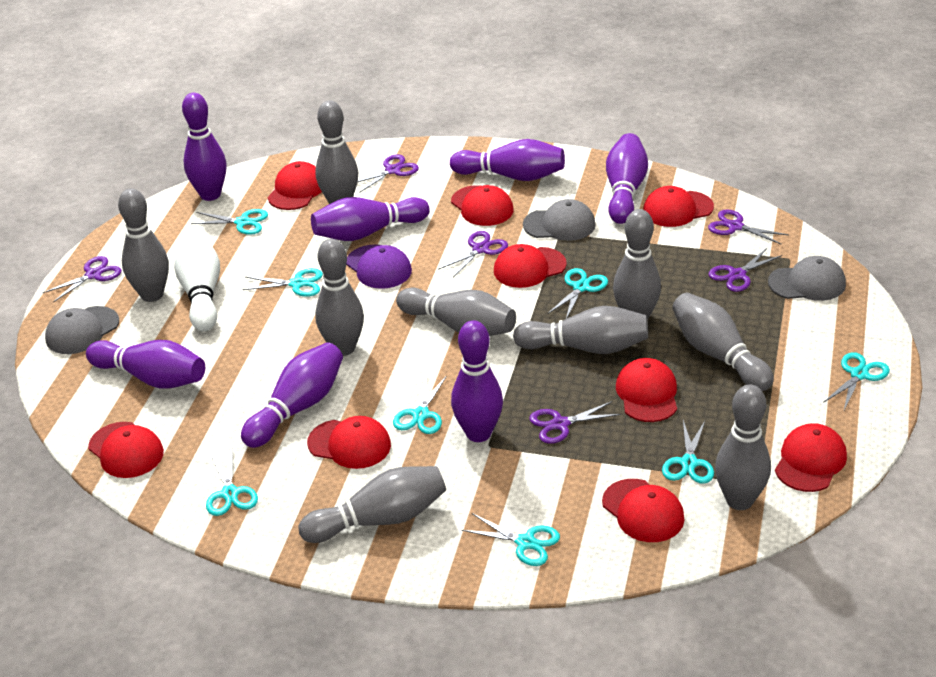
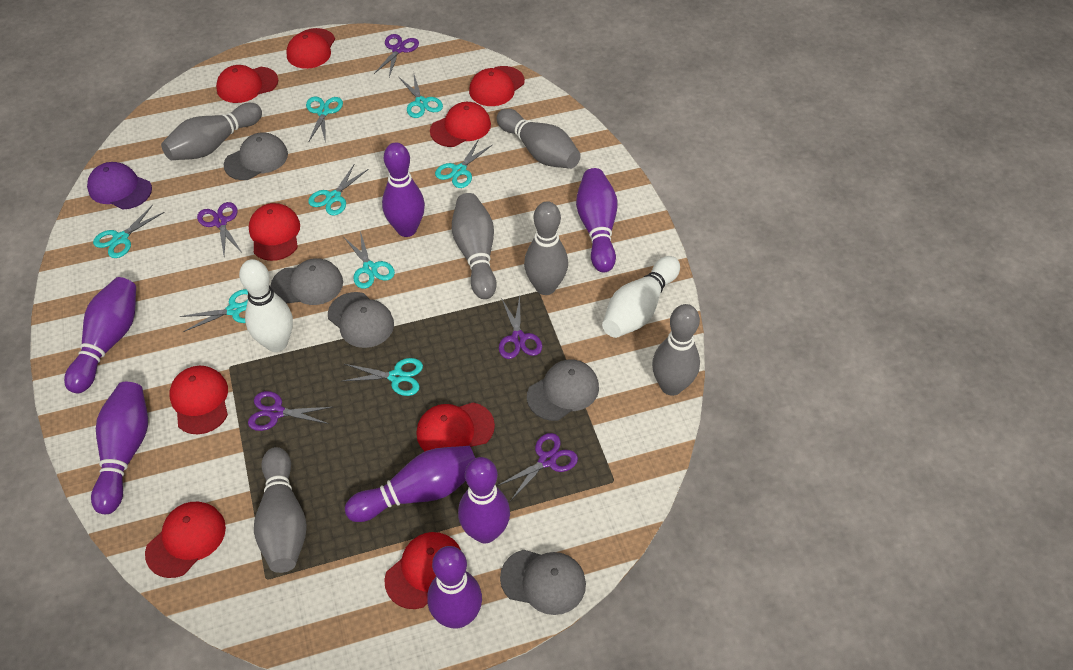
grey bowling pin: [118,188,169,302] [299,466,446,543] [315,100,358,204] [315,239,364,356] [396,287,516,336] [513,306,648,354] [613,209,661,320] [672,293,774,391] [715,385,771,510] = 9 -> [161,103,262,160] [254,447,307,573] [452,193,497,299] [497,109,581,169] [524,201,568,295] [652,304,700,396] = 6
grey cap: [45,306,119,354] [523,199,596,241] [768,256,846,301] = 3 -> [224,132,288,180] [270,258,343,305] [328,292,394,348] [500,550,586,615] [527,360,599,421] = 5
purple scissors: [42,256,122,302] [358,154,419,193] [438,231,508,277] [529,401,621,444] [708,210,789,245] [708,248,782,292] = 6 -> [197,202,242,255] [248,391,332,431] [374,34,419,77] [497,433,578,500] [499,296,542,359] = 5
white bowling pin: [174,232,220,332] = 1 -> [239,259,293,352] [602,256,680,338] = 2

